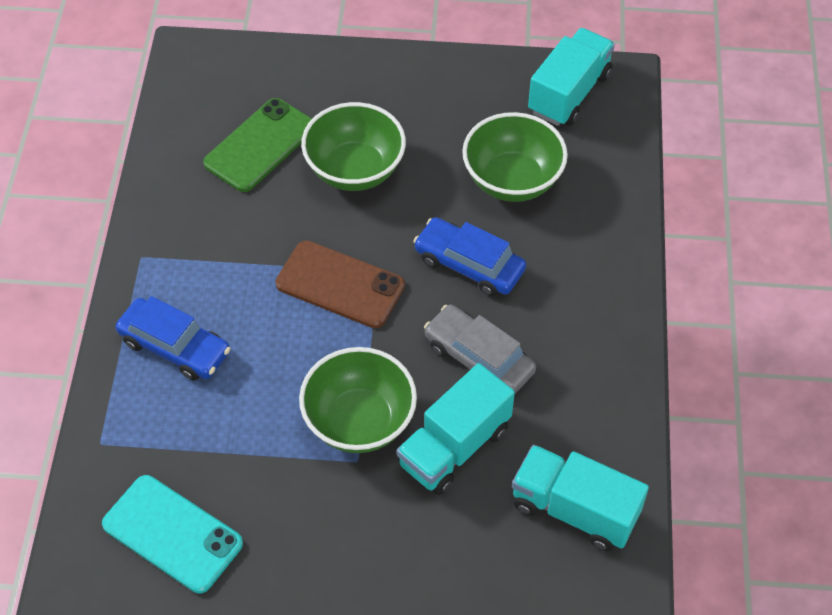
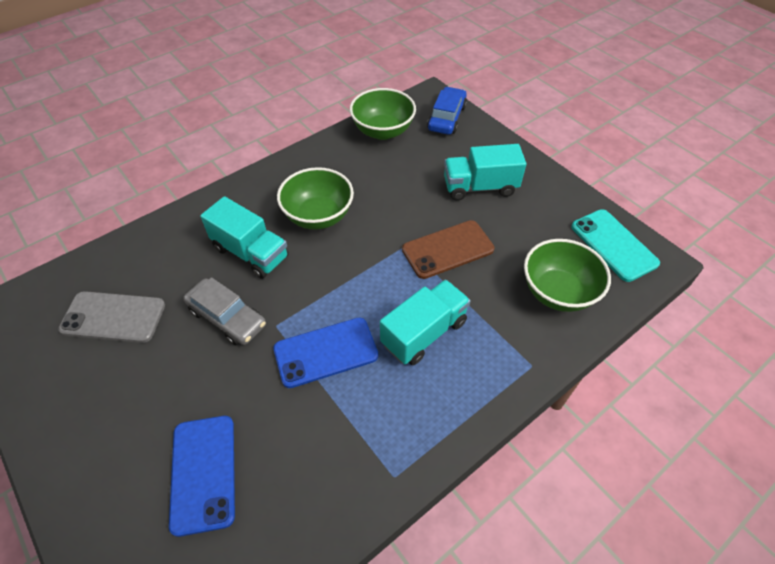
blue car: [116,296,231,381] [413,217,526,296] = 2 -> [427,87,467,135] = 1
blue phone: none = 0 -> [169,416,235,537] [273,317,378,388] = 2
green phone: [203,98,312,192] = 1 -> none = 0
grey phone: none = 0 -> [58,291,165,343] = 1

